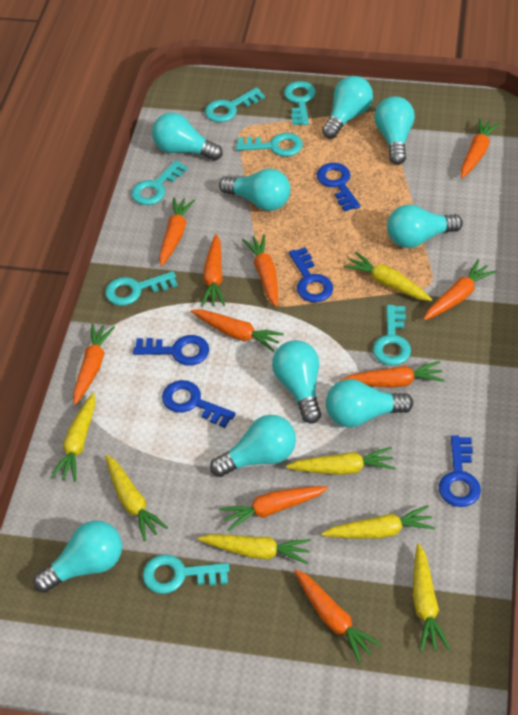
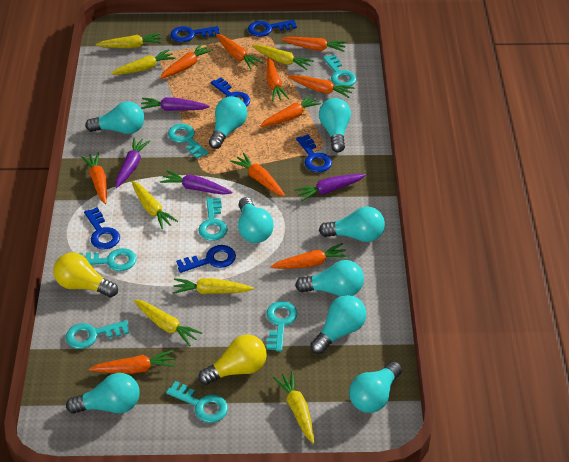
blue key: [133,335,209,365] [162,380,235,428] [289,247,333,302] [316,163,361,211] [439,436,481,507] = 5 -> [84,207,120,249] [170,26,220,42] [176,245,236,273] [211,77,250,107] [248,20,297,37] [296,135,332,172] = 6
purple carrot: none = 0 -> [115,138,150,188] [141,97,210,111] [160,170,232,195] [294,174,366,201] = 4
yellow light bulb: none = 0 -> [53,252,118,297] [198,334,267,385] = 2

